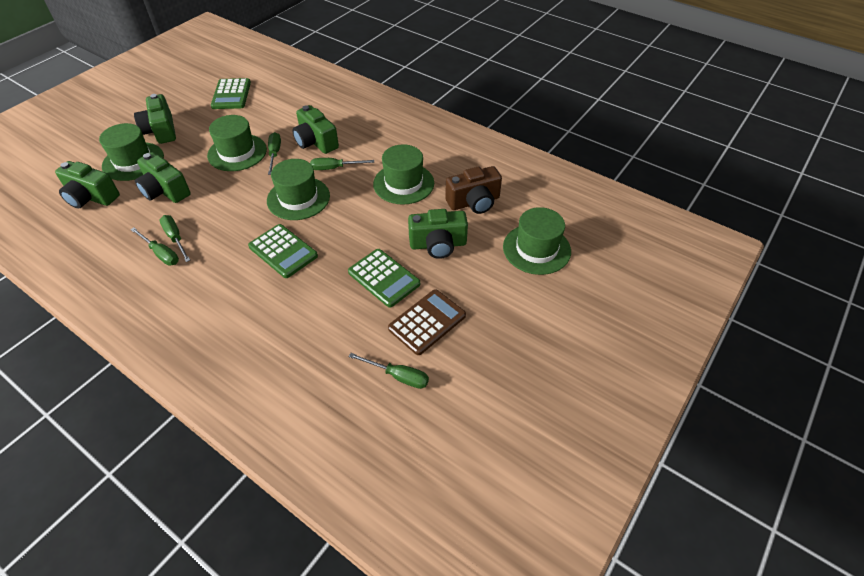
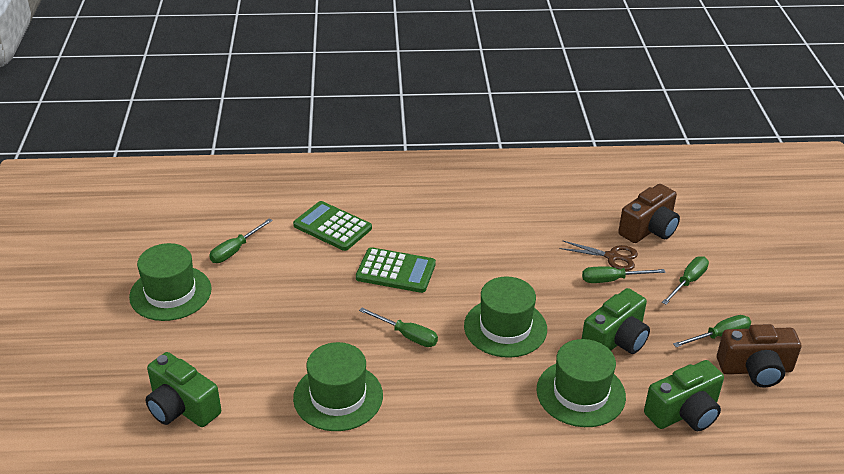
brown calculator: [388,289,466,355] = 1 -> none = 0
brown camera: [445,166,502,214] = 1 -> [618,184,680,243] [717,324,801,388] = 2
brown scissors: none = 0 -> [560,240,638,271] = 1
green calculator: [211,78,251,109] [248,224,318,278] [348,249,420,307] = 3 -> [293,201,372,251] [356,247,436,293] = 2
green camera: [55,161,120,209] [134,94,176,144] [135,152,191,203] [292,105,339,154] [408,209,468,259] = 5 -> [145,352,221,427] [582,288,650,354] [644,360,724,431] = 3
green hat: [99,123,164,181] [207,115,267,171] [267,159,330,220] [373,144,434,204] [503,207,571,275] = 5 -> [129,243,212,321] [293,342,383,431] [464,276,547,358] [536,339,626,427] = 4

